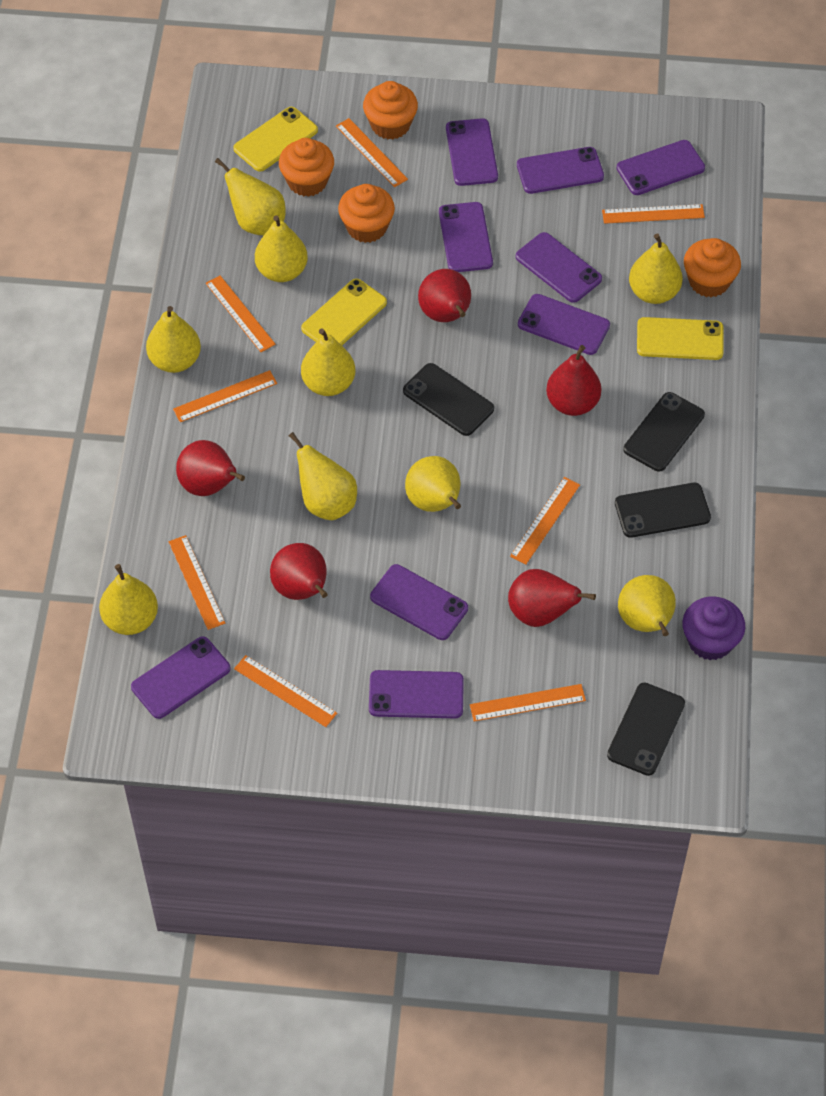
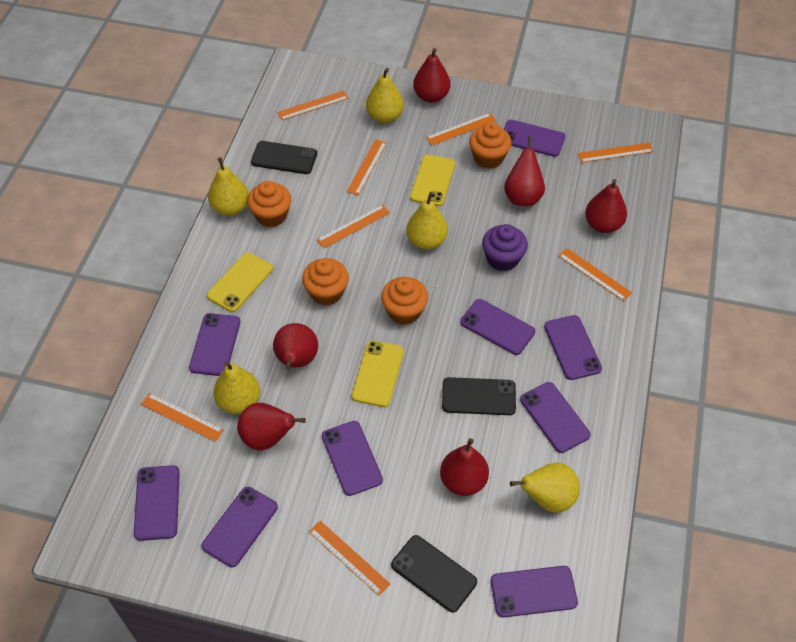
black phone: [403,363,494,436] [607,683,685,776] [615,483,711,538] [623,392,705,472] = 4 -> [251,141,317,174] [391,535,477,613] [442,377,516,415] = 3
red pear: [176,440,245,496] [270,543,328,600] [418,269,471,322] [508,569,596,627] [546,345,601,416] = 5 -> [237,403,306,450] [273,323,318,370] [413,48,450,103] [440,438,489,496] [504,136,545,206] [585,179,627,233] = 6
yellow pear: [99,564,158,635] [146,306,201,373] [215,158,286,235] [255,215,308,282] [289,432,357,520] [301,328,355,396] [405,456,461,512] [618,575,676,636] [629,233,683,304] = 9 -> [208,157,249,216] [213,361,260,414] [366,68,404,123] [406,192,448,250] [510,463,580,513] = 5

